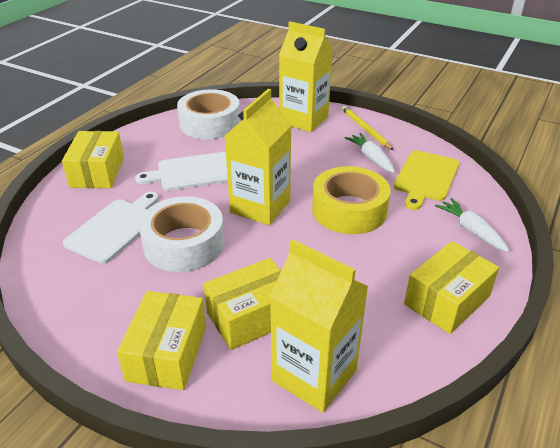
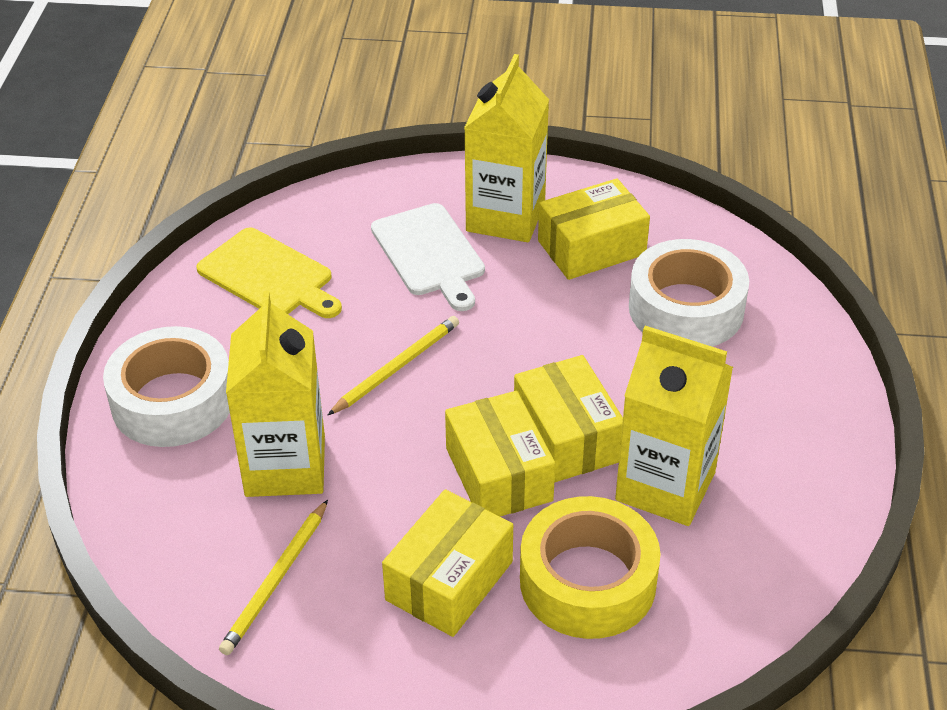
white carrot: [345,133,395,173] [435,198,509,252] = 2 -> none = 0
white cutting board: [63,192,159,263] [135,152,228,191] = 2 -> [371,203,485,311] = 1
yellow pencil: [342,106,394,150] = 1 -> [219,500,328,655] [328,316,459,415] = 2

